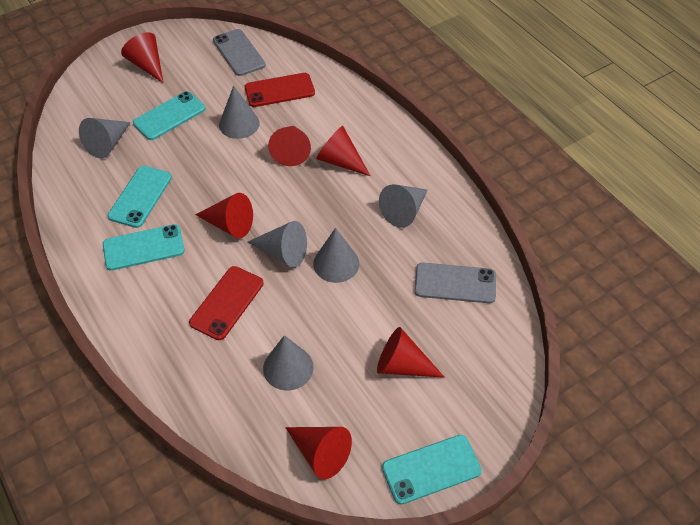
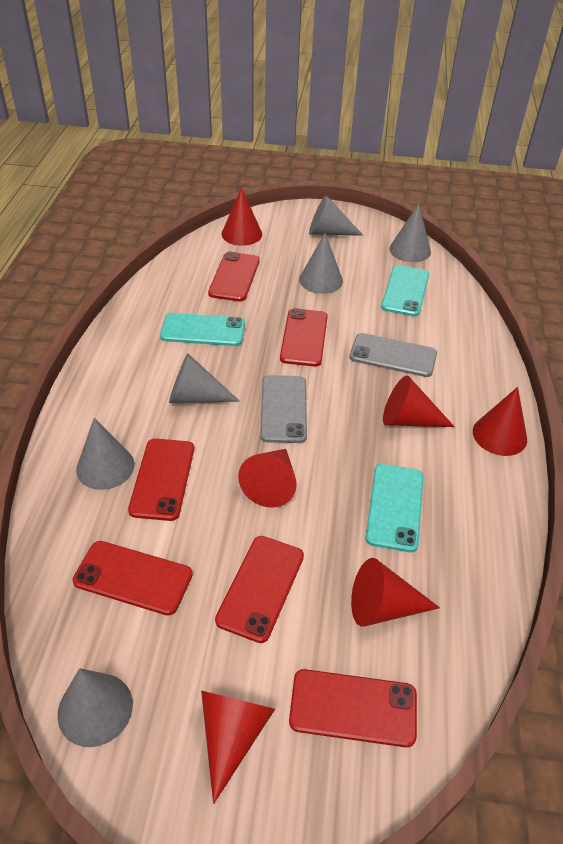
red phone: [189,266,264,340] [245,73,315,107] = 2 -> [72,541,193,616] [128,438,194,521] [208,252,260,302] [215,536,304,643] [280,308,328,367] [289,669,417,747] = 6
turquoise phone: [103,224,185,271] [108,166,172,228] [133,91,206,140] [382,435,482,505] = 4 -> [160,313,245,346] [366,464,423,552] [381,265,429,317] = 3

